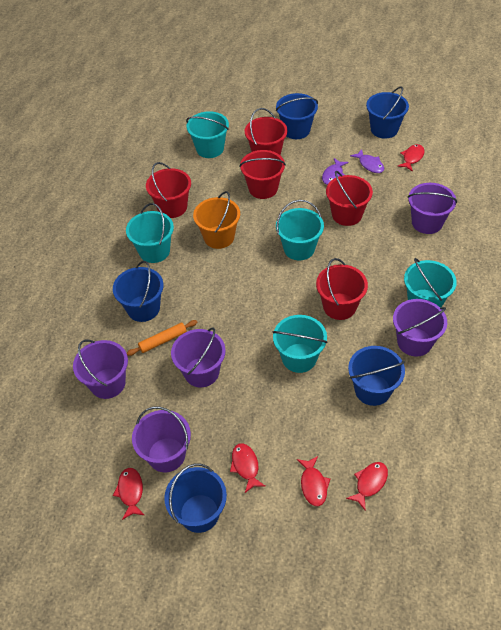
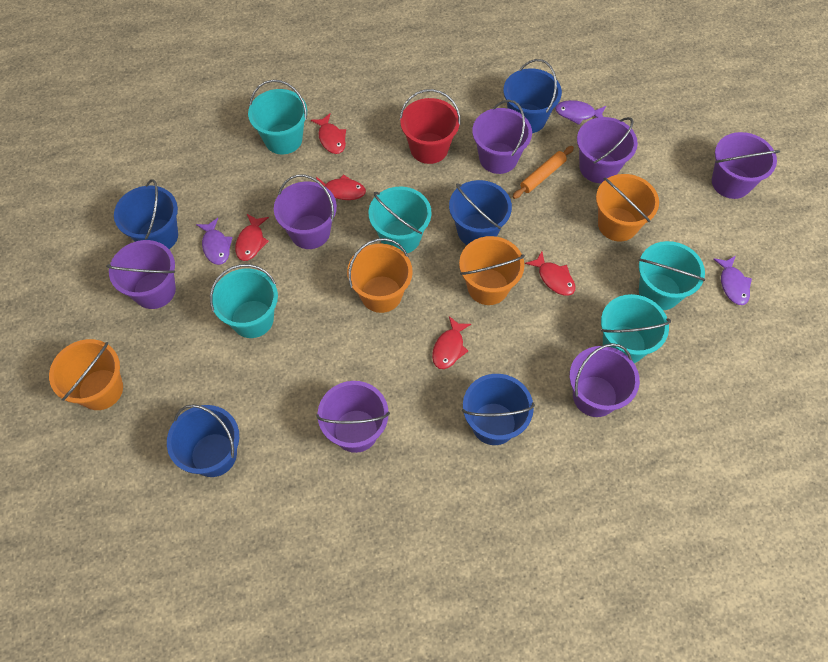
orange bucket: [193,191,240,249] = 1 -> [49,339,123,410] [347,238,413,313] [459,236,525,305] [596,174,659,242] = 4
purple bucket: [73,339,128,399] [132,406,191,472] [171,328,226,387] [393,299,447,357] [407,183,457,234] = 5 -> [106,240,176,309] [274,174,337,249] [316,381,390,453] [472,100,532,174] [570,343,640,417] [577,117,638,183] [712,132,780,199] = 7
purple fish: [322,158,349,185] [350,149,384,173] = 2 -> [196,218,233,265] [555,100,606,125] [713,256,752,305] = 3
red bucket: [146,162,191,218] [239,150,286,199] [245,108,287,155] [316,258,368,320] [326,171,373,226] = 5 -> [400,89,461,164] = 1

